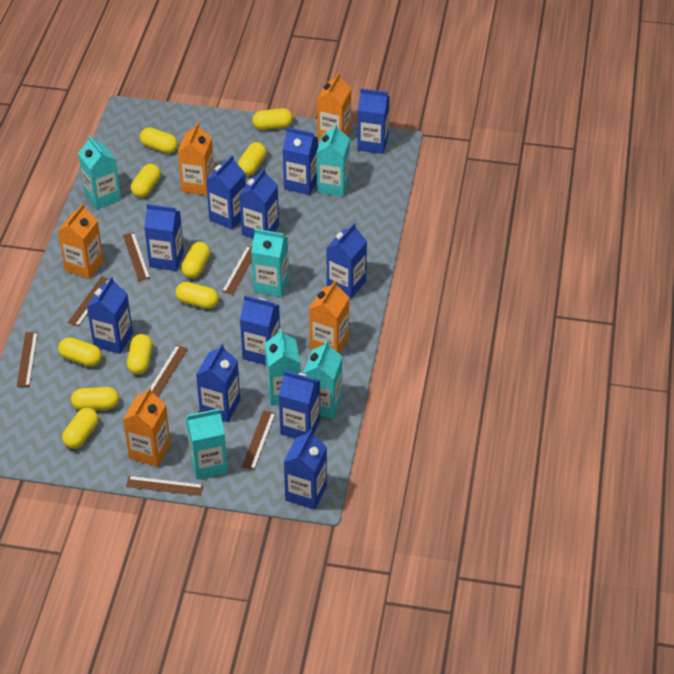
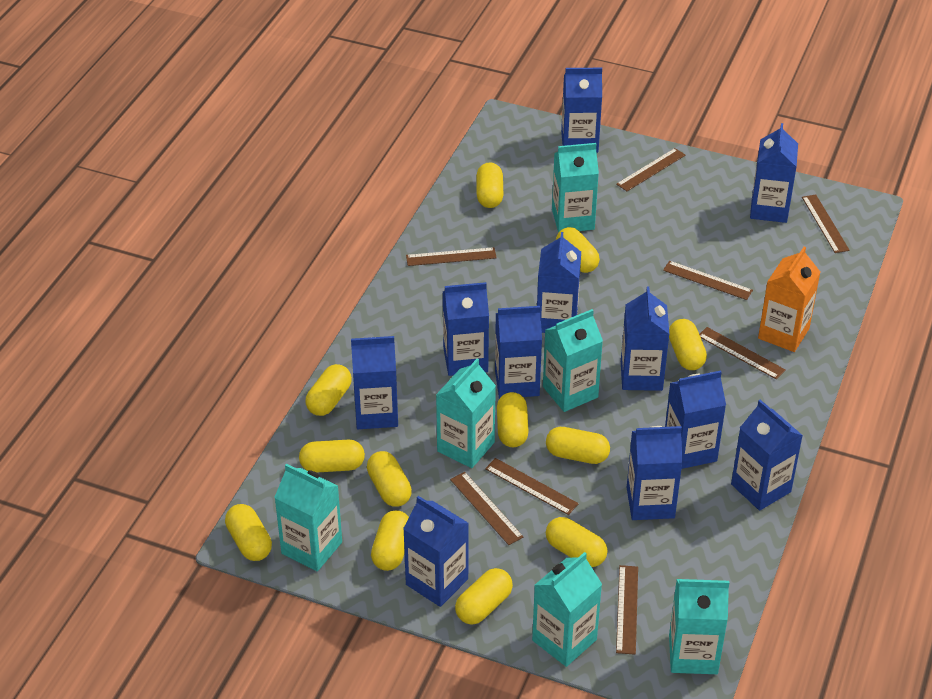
brown ruler: [17,332,38,387] [68,276,109,327] [123,233,150,281] [126,476,204,496] [150,345,188,397] [222,246,252,295] [242,410,276,470] = 7 -> [406,247,497,266] [450,472,523,545] [485,458,579,515] [616,148,686,191] [616,565,638,655] [663,261,753,300] [699,327,786,380] [802,194,850,253] = 8
orange carton: [58,203,104,279] [123,387,171,467] [177,123,214,196] [309,280,349,354] [317,73,351,140] = 5 -> [758,247,820,352] = 1
yellow capsule: [58,337,102,367] [62,408,99,449] [71,387,119,411] [127,334,153,374] [131,164,161,198] [140,127,178,154] [175,282,219,309] [181,242,210,278] [238,142,266,175] [252,108,293,130] = 10 -> [225,504,272,561] [299,440,365,473] [305,364,352,416] [367,451,412,507] [371,510,409,571] [455,568,513,624] [476,162,503,208] [497,392,529,447] [546,427,610,464] [546,517,608,567] [556,227,600,273] [669,319,707,370] = 12

